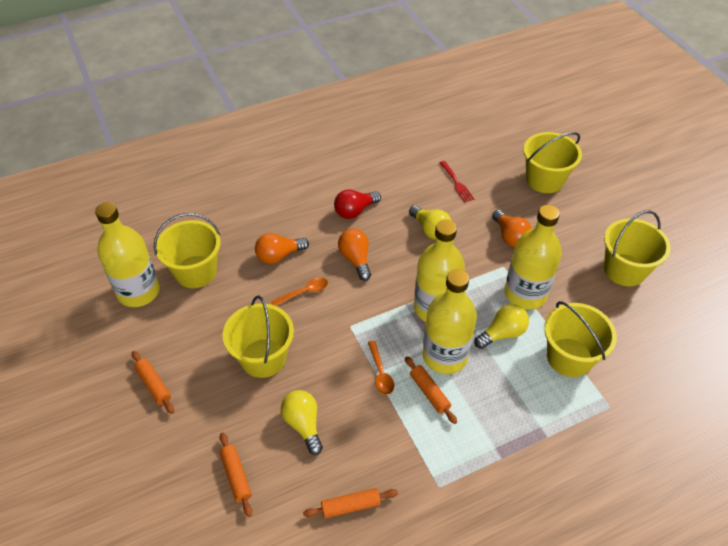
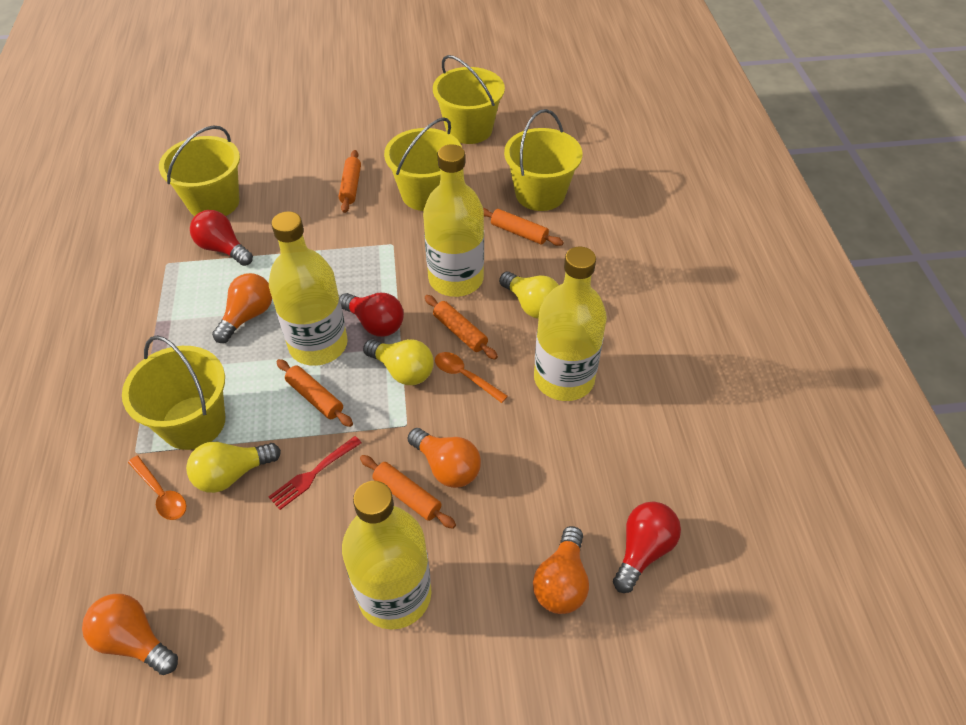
orange light bulb: [255,233,309,264] [338,228,371,281] [492,210,532,247] = 3 -> [82,594,178,675] [212,273,272,343] [407,428,481,488] [533,526,589,614] = 4
orange rolling pin: [132,351,174,414] [220,433,252,517] [303,488,398,518] [405,356,457,424] = 4 -> [276,359,353,427] [339,150,361,213] [360,455,456,529] [425,295,498,360] [483,208,564,246] = 5
red light bulb: [334,189,381,219] = 1 -> [190,210,253,266] [340,293,404,337] [613,502,681,593] = 3

